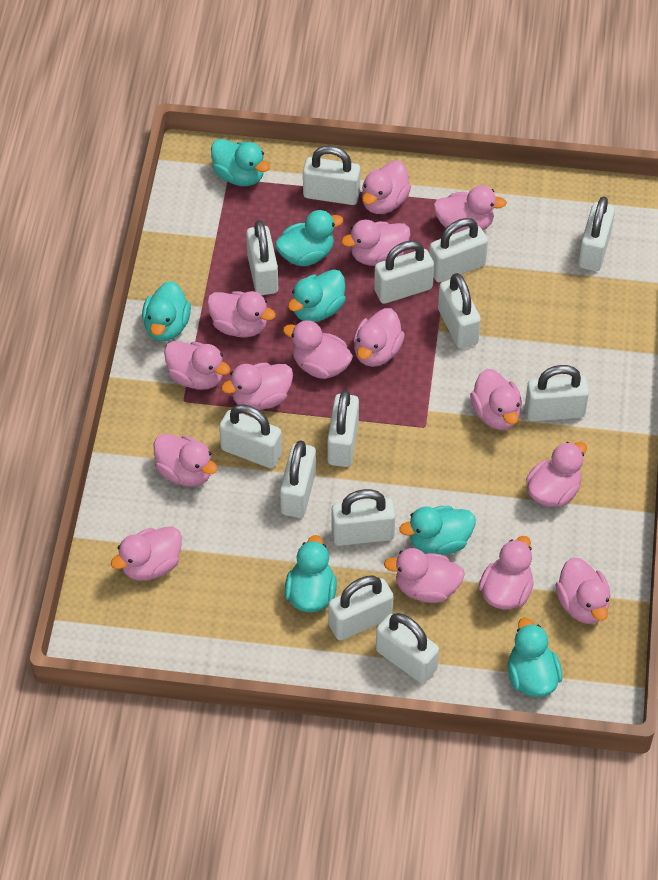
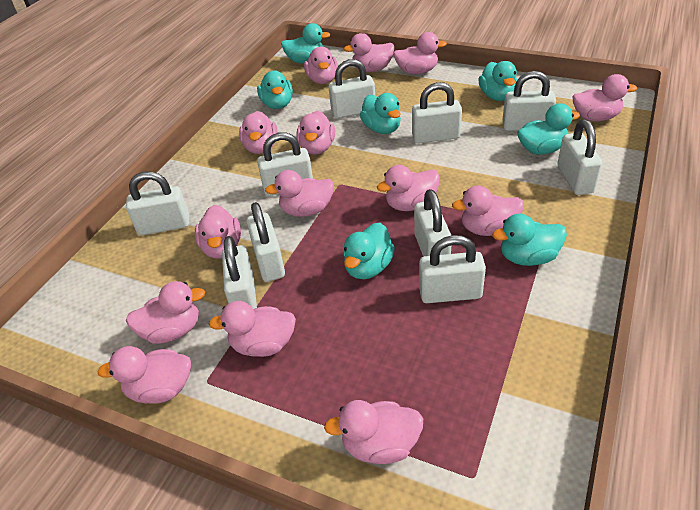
pink duck: [111,526,182,581] [154,434,218,486] [164,341,230,390] [207,291,276,338] [221,363,293,410] [283,320,353,379] [341,220,411,266] [354,308,405,367] [362,161,411,214] [384,548,465,603] [433,186,507,234] [470,369,522,430] [479,536,534,610] [526,442,587,507] [556,558,610,624] = 15 -> [97,346,191,404] [126,281,205,344] [195,205,241,259] [209,301,296,357] [239,111,278,154] [265,170,334,217] [297,111,335,155] [304,47,338,84] [324,400,423,464] [343,33,394,72] [377,165,440,211] [393,32,447,74] [452,186,524,236] [572,74,637,121] = 14
white padlock: [219,404,282,468] [246,220,278,295] [280,441,316,518] [303,146,360,205] [327,390,359,467] [328,575,394,640] [331,489,395,546] [374,241,434,304] [376,613,439,684] [429,218,488,282] [438,273,481,349] [525,365,589,422] [578,196,615,271] = 13 -> [126,172,189,235] [222,236,257,309] [246,202,285,282] [257,132,313,196] [329,59,375,119] [412,82,462,144] [414,189,451,257] [419,235,486,303] [502,71,556,131] [557,119,602,195] = 10

